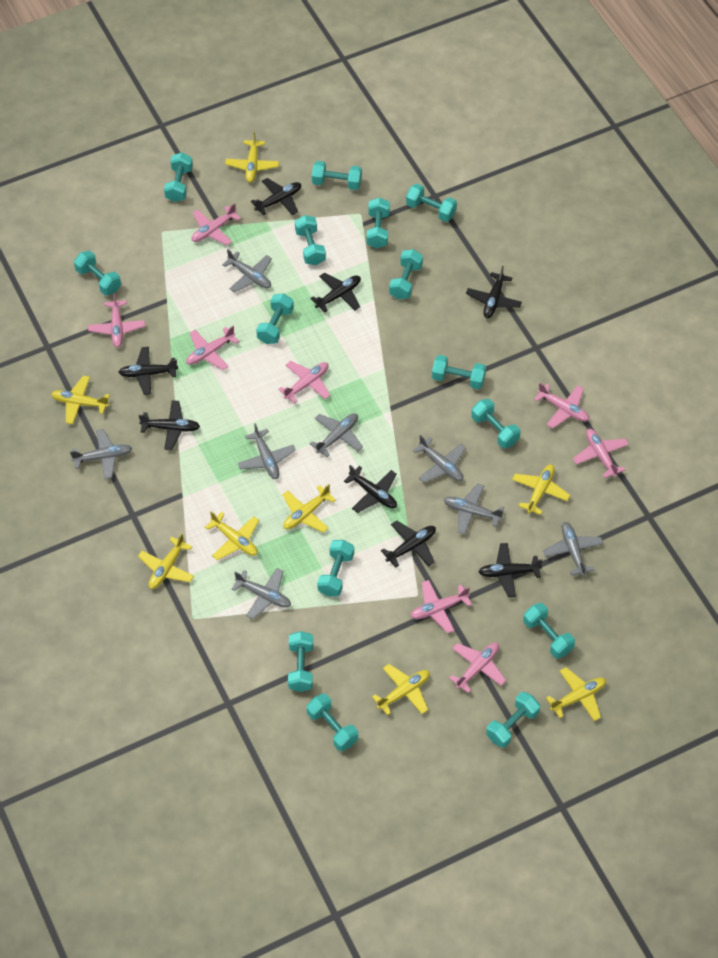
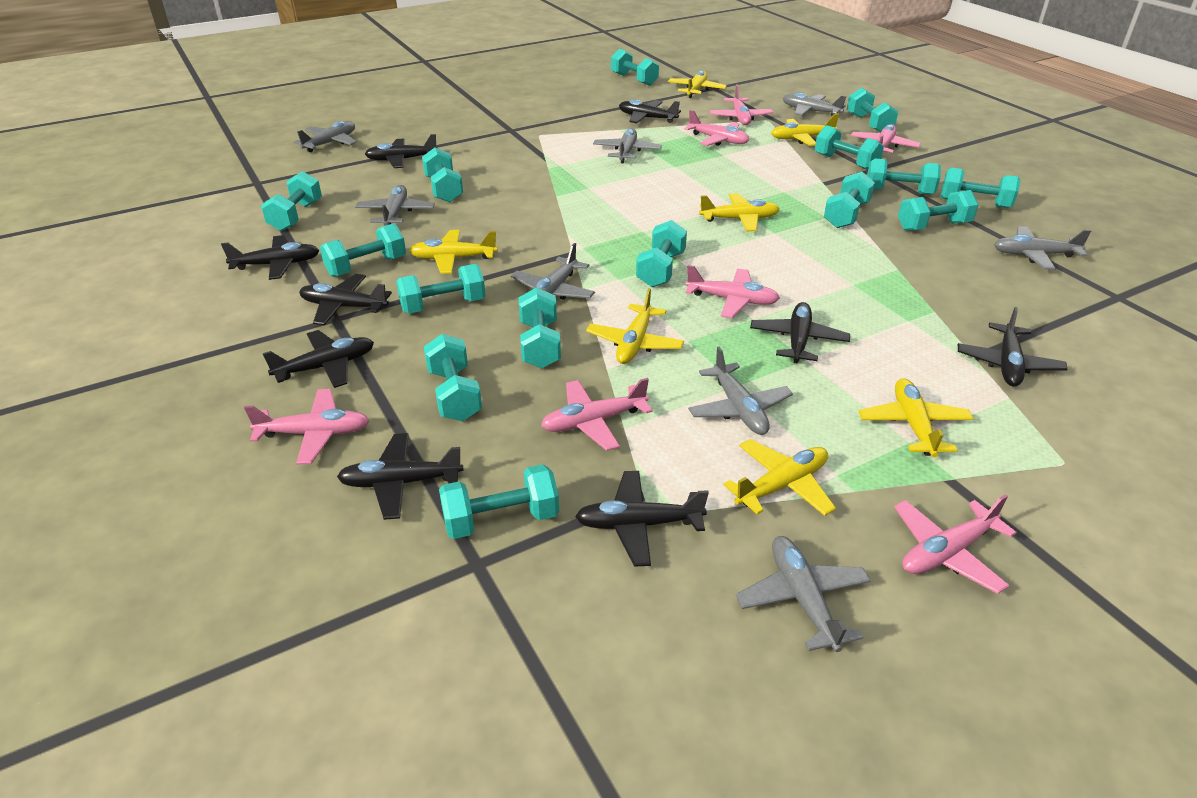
black plane: [118,347,178,395] [138,400,200,450] [251,178,301,215] [310,272,361,312] [344,465,397,513] [381,520,436,567] [466,266,522,318] [479,543,543,597] = 8 -> [221,235,320,280] [262,330,374,388] [299,274,392,325] [337,433,463,520] [365,134,436,168] [575,471,709,567] [619,100,681,123] [750,302,850,363] [958,307,1067,387] = 9
pink plane: [88,292,145,347] [186,326,239,370] [191,203,241,246] [278,361,330,403] [411,580,472,633] [449,642,506,693] [534,383,589,428] [573,429,629,478] = 8 -> [244,389,370,465] [541,378,653,451] [684,110,749,146] [685,265,780,318] [709,84,774,125] [851,124,921,153] [894,494,1017,594] = 7
yellow plane: [51,376,110,424] [138,533,194,589] [205,511,259,560] [225,132,279,182] [283,484,336,533] [372,664,430,716] [512,464,570,515] [546,667,606,721] = 8 -> [409,230,498,274] [586,288,684,364] [668,70,727,98] [699,193,780,231] [724,439,836,516] [771,114,839,146] [858,378,974,457] = 7

